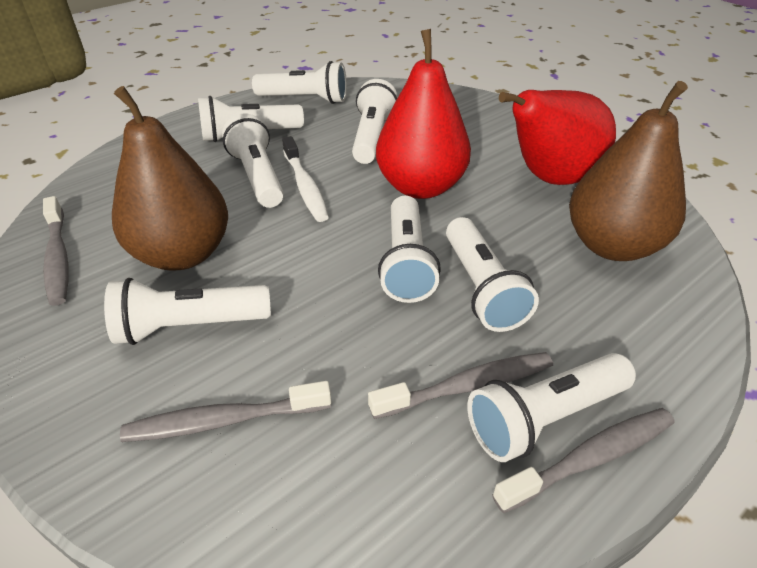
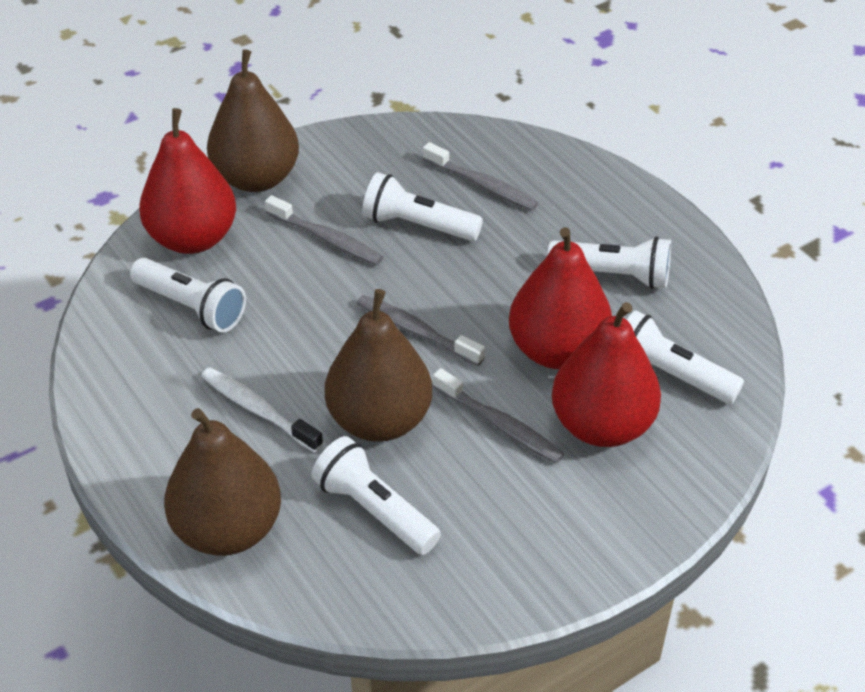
brown pear: [112,86,228,271] [569,81,688,261] = 2 -> [164,408,281,556] [207,49,299,192] [325,289,432,442] = 3
red pear: [376,29,471,199] [499,90,616,185] = 2 -> [139,108,236,254] [509,227,612,369] [552,302,661,447] = 3
white flashlight: [104,278,271,345] [198,96,304,142] [222,113,284,208] [252,61,347,104] [352,79,398,164] [378,195,441,303] [446,217,539,332] [467,353,636,462] = 8 -> [130,258,246,332] [311,436,441,555] [362,172,483,241] [547,236,671,289] [627,310,744,404] = 5

